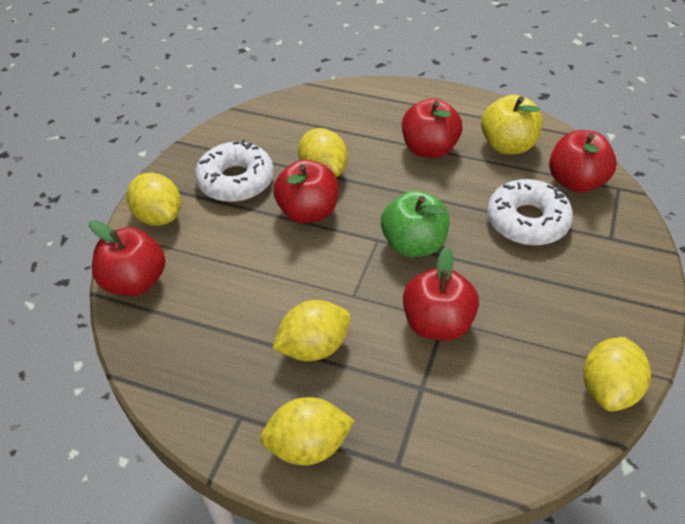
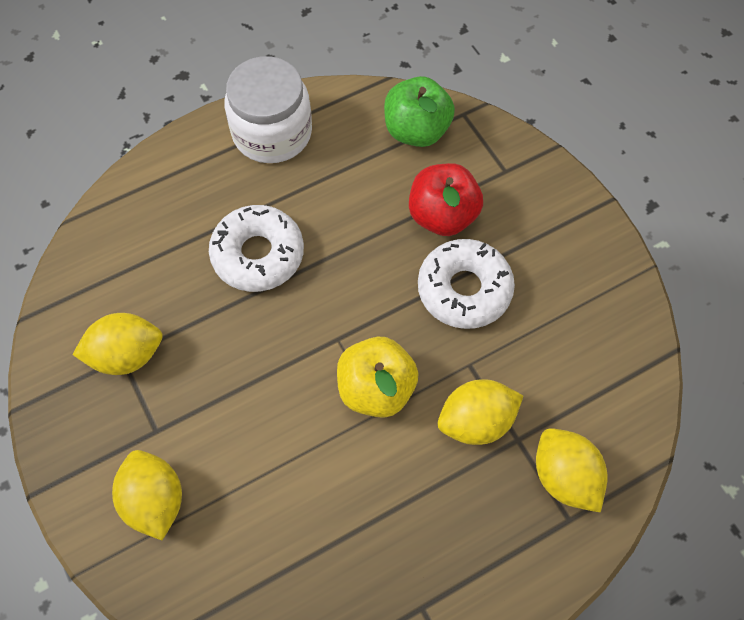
red apple: [89,220,165,296] [273,160,339,224] [402,98,462,158] [403,247,479,341] [549,130,617,193] = 5 -> [409,163,483,236] = 1
white jar: none = 0 -> [225,56,312,163] = 1
yellow lemon: [127,172,181,226] [260,397,355,465] [272,300,351,361] [298,128,348,177] [583,337,651,412] = 5 -> [72,313,162,375] [112,450,182,540] [438,379,523,445] [536,428,608,513] = 4

